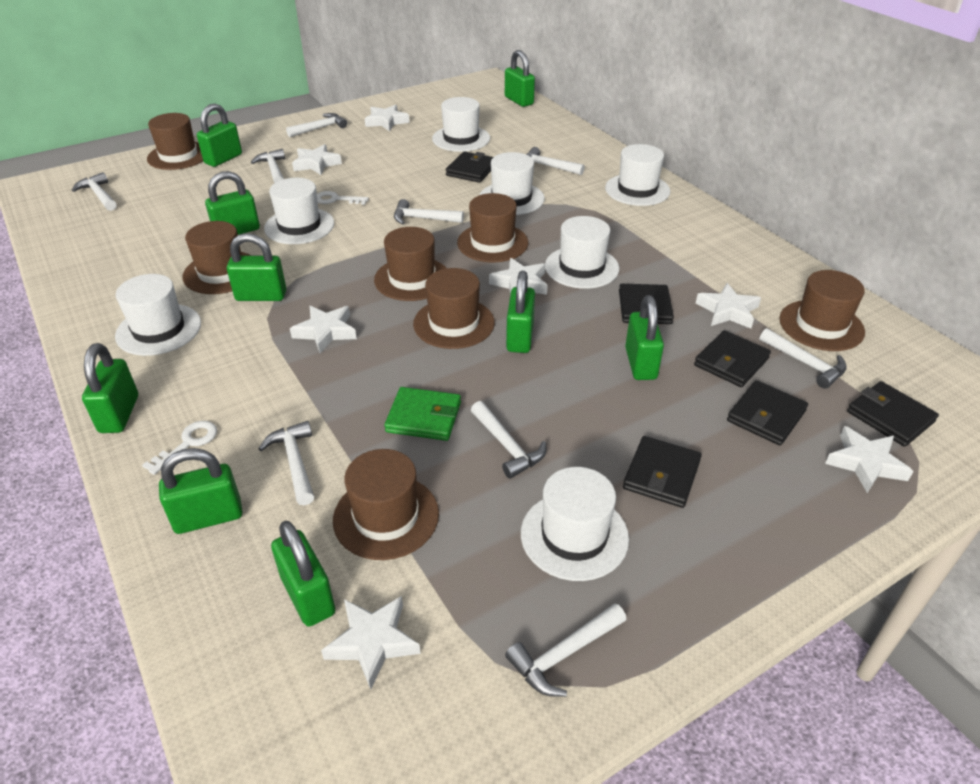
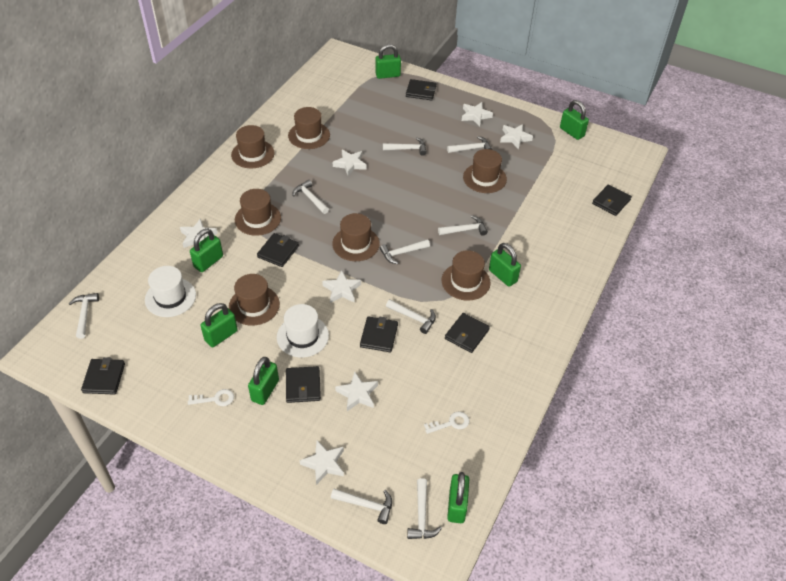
black wallet: [446,151,493,183] [619,284,674,324] [623,436,702,508] [694,330,771,387] [727,380,808,445] [847,381,939,447] = 6 -> [81,357,125,395] [257,233,299,267] [286,366,321,403] [360,316,398,352] [406,79,437,101] [445,313,490,353] [592,184,632,216] = 7
green padlock: [82,343,138,433] [159,448,242,534] [197,103,242,167] [205,171,260,235] [227,233,286,301] [271,521,335,627] [505,50,535,107] [506,271,535,353] [625,295,664,380] = 9 -> [190,229,223,272] [201,303,238,347] [248,357,279,405] [375,44,401,79] [447,472,469,523] [489,243,521,287] [560,100,589,140] = 7
green wallet: [384,387,461,441] = 1 -> none = 0
white hat: [115,274,201,356] [264,178,334,244] [432,97,490,152] [480,152,545,215] [521,467,629,581] [545,216,620,289] [605,144,670,206] = 7 -> [145,266,196,317] [277,304,329,358] = 2

